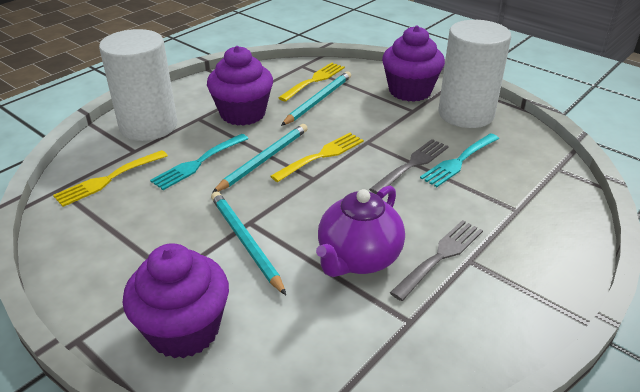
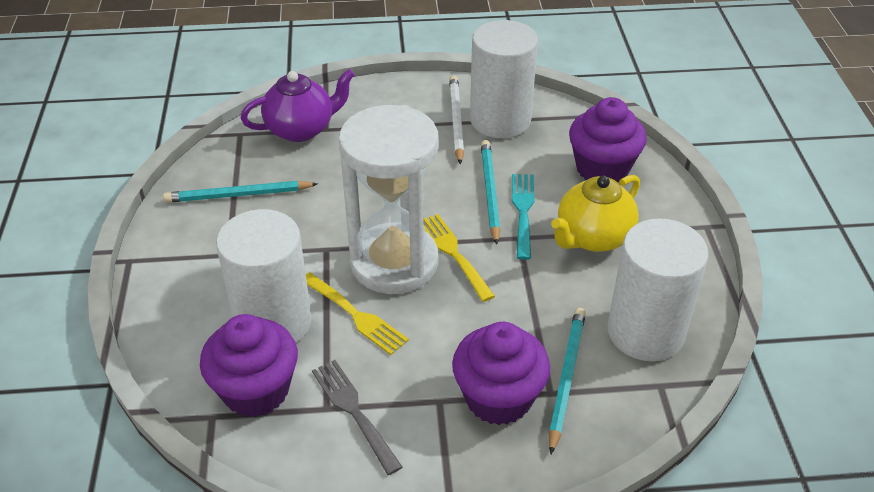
grey fork: [369,139,449,195] [390,220,483,301] = 2 -> [312,360,402,475] = 1
turquoise fork: [150,134,249,190] [420,133,499,187] = 2 -> [512,174,534,260] = 1
white cylinder: [99,29,177,141] [438,20,511,128] = 2 -> [216,209,312,343] [470,20,538,138] [608,218,709,361] = 3
white hourglass: none = 0 -> [339,105,439,294] = 1
white pencil: none = 0 -> [449,75,464,164] = 1
yellow fork: [53,150,168,207] [270,133,364,182] [278,62,345,102] = 3 -> [306,272,409,355] [423,214,495,302] = 2
yellow teapot: none = 0 -> [551,175,640,252] = 1

